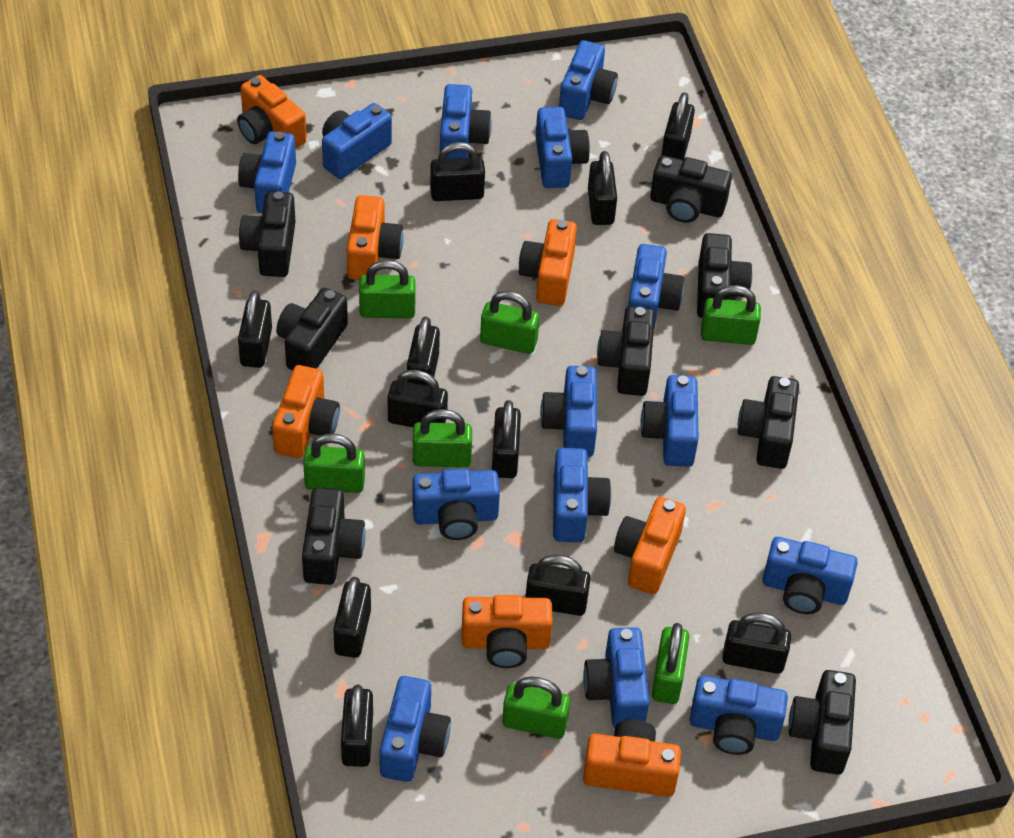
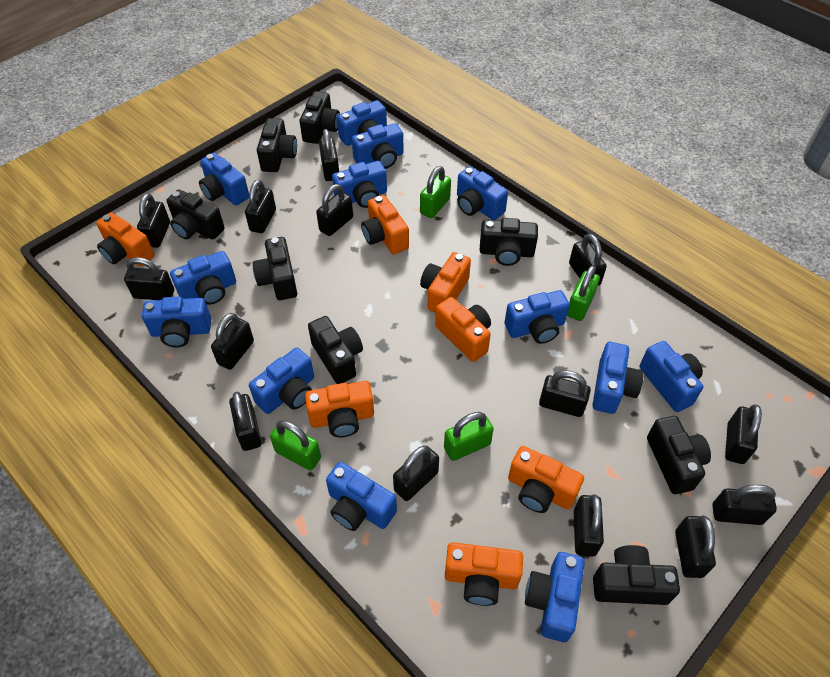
black padlock: [238,291,272,368] [333,577,371,658] [341,684,373,767] [388,370,448,427] [407,317,440,386] [430,142,485,201] [492,400,521,478] [525,555,591,616] [588,151,617,225] [661,92,695,160] [722,612,791,674] = 11 -> [124,257,174,300] [137,193,170,248] [211,313,254,370] [229,392,262,451] [245,179,276,233] [316,184,353,236] [319,129,339,181] [393,446,439,501] [539,370,591,417] [569,234,607,286] [574,494,604,557] [675,516,716,578] [712,485,777,525] [725,404,762,464] = 14
blue camera: [238,131,296,213] [322,103,392,179] [380,676,451,782] [412,469,500,540] [440,84,492,159] [536,107,590,188] [540,366,597,457] [553,448,611,542] [559,40,618,120] [583,627,650,728] [628,244,685,328] [640,375,699,467] [690,675,788,755] [762,537,858,614] = 14 -> [142,297,211,347] [170,251,236,305] [199,153,249,206] [249,347,314,414] [326,462,397,531] [332,161,387,208] [337,100,387,146] [352,123,404,169] [457,166,508,220] [504,290,570,344] [525,552,585,642] [592,342,644,414] [640,341,703,412] = 13
green padlock: [303,434,365,493] [359,260,416,318] [413,409,472,467] [480,291,540,354] [502,677,570,739] [652,623,689,704] [701,285,761,345] = 7 -> [270,420,321,471] [420,166,451,218] [444,412,494,461] [567,265,600,321] = 4

